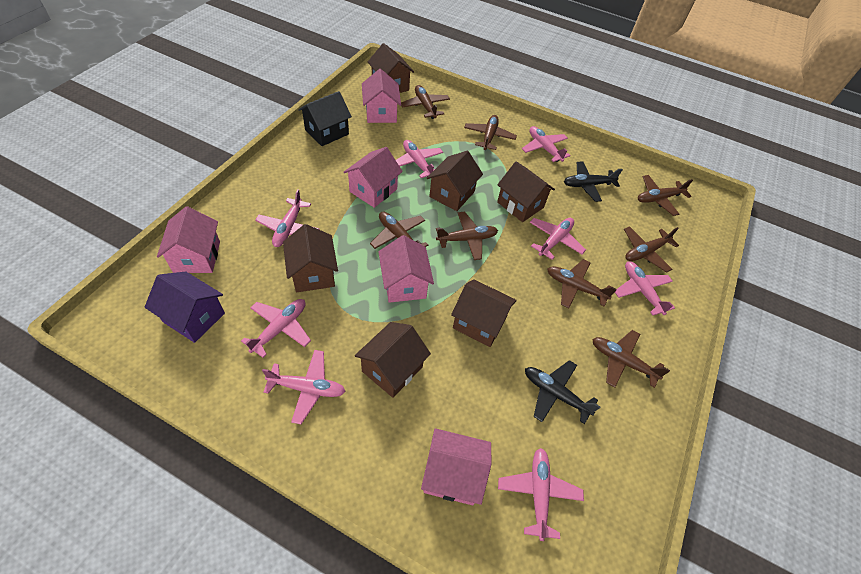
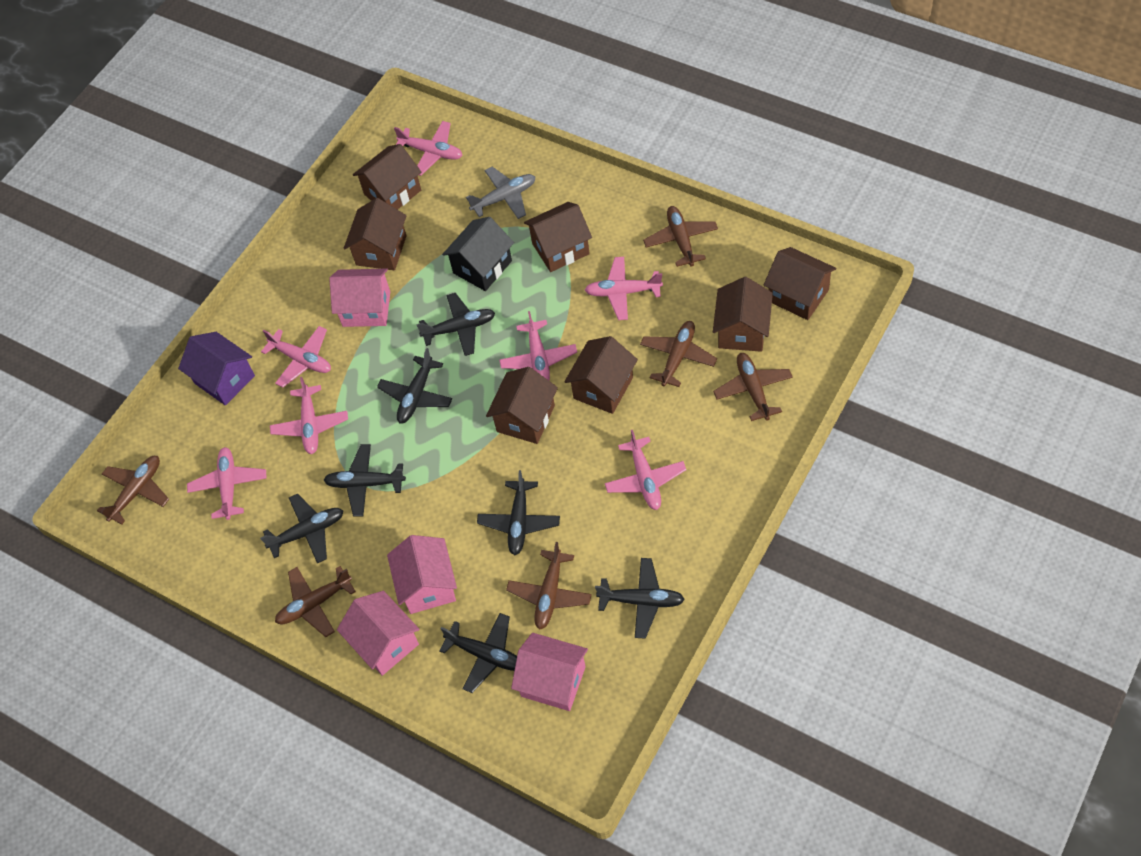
black plane: [525,360,600,424] [564,161,623,202] = 2 -> [260,494,344,563] [324,444,406,517] [377,348,452,424] [416,293,495,356] [439,613,517,693] [477,470,560,555] [595,558,685,639] = 7
brown house: [283,224,338,292] [355,322,431,398] [368,43,414,93] [427,151,483,211] [451,279,517,347] [497,162,555,222] = 6 -> [344,198,407,270] [353,144,421,210] [486,367,558,444] [524,202,592,272] [564,336,638,414] [713,277,773,352] [764,247,836,320] = 7
brown plane: [370,212,428,249] [401,85,450,119] [436,212,498,260] [464,115,517,150] [547,259,617,309] [592,330,670,388] [624,226,679,273] [638,175,693,216] = 8 -> [97,456,169,525] [275,566,356,637] [506,542,592,630] [640,321,717,387] [643,206,718,267] [713,353,793,421] = 6
grey plane: none = 0 -> [466,167,535,219] = 1
pink house: [157,206,220,273] [343,147,403,208] [362,69,401,123] [378,235,434,303] [421,428,492,505] = 5 -> [329,269,390,327] [337,591,419,676] [387,535,457,614] [511,633,588,711] = 4
pink plane: [241,299,311,358] [255,190,319,247] [262,350,346,424] [396,140,443,178] [498,448,584,541] [522,126,571,162] [530,218,586,260] [615,261,675,316] = 8 -> [187,447,267,520] [261,326,331,387] [270,377,348,454] [394,121,463,176] [499,311,577,380] [585,257,663,320] [605,430,686,510] = 7

